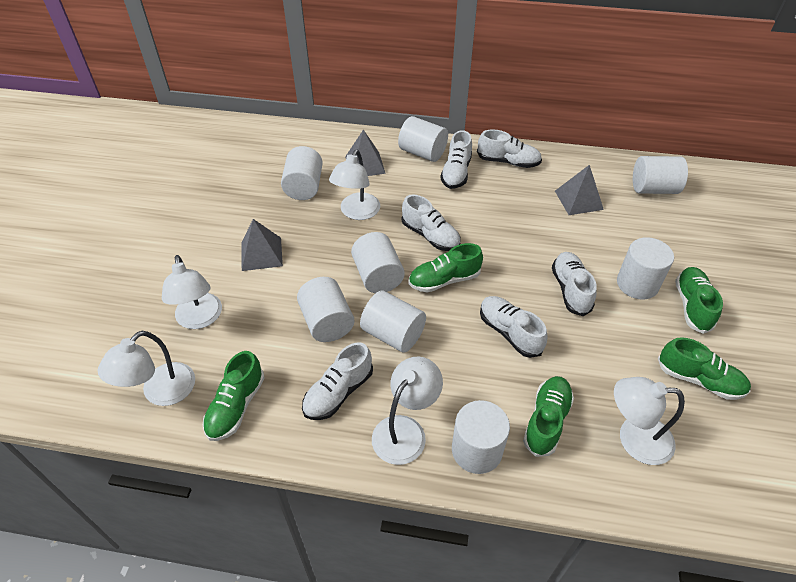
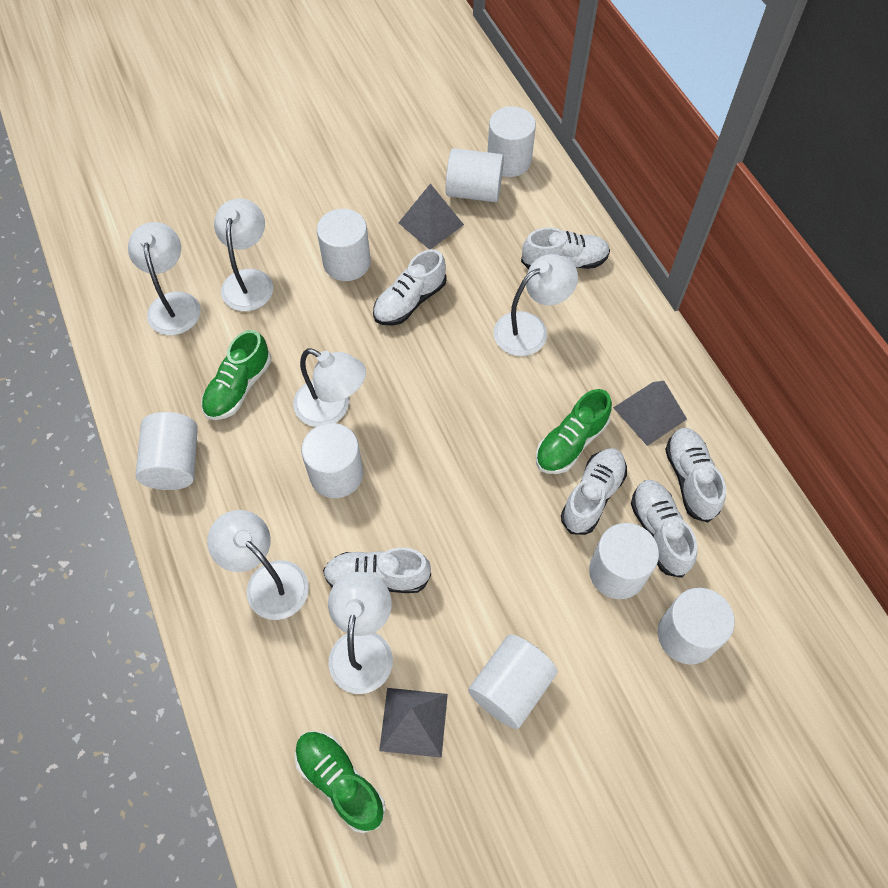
green shoe: [203,351,265,441] [408,243,483,292] [523,376,574,457] [658,337,751,400] [675,267,723,334] = 5 -> [201,330,271,420] [295,731,386,833] [536,389,612,474] = 3
white lamp: [98,331,195,406] [162,255,222,329] [329,149,380,220] [372,357,443,465] [614,377,685,465] = 5 -> [128,222,201,335] [207,510,309,620] [214,199,273,311] [293,348,366,427] [328,572,393,694] [494,254,578,356] = 6

